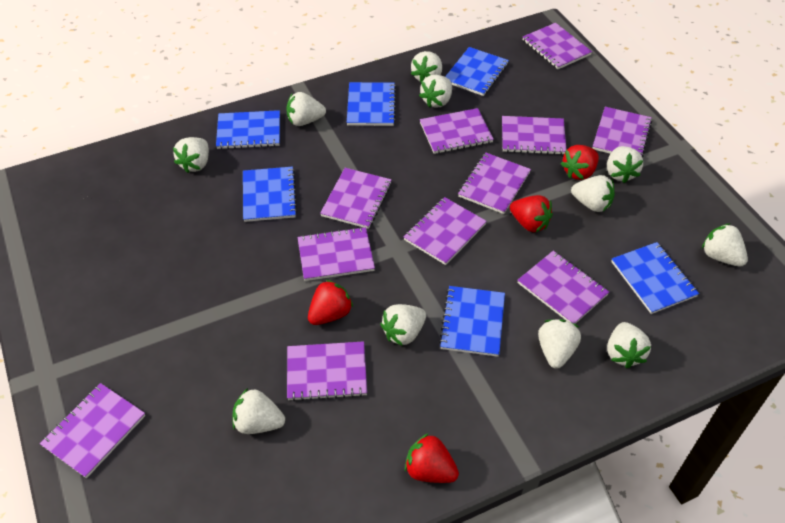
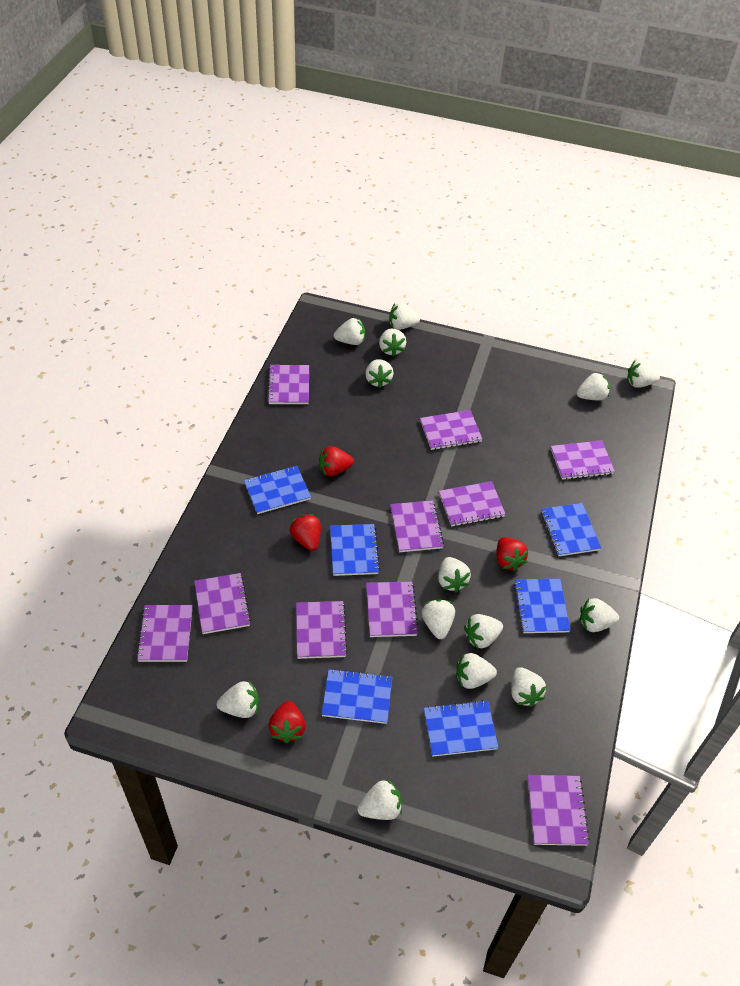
purple notebook: [40,383,145,478] [287,341,367,401] [297,227,375,281] [320,168,392,229] [404,197,487,265] [420,108,494,154] [458,153,531,214] [502,116,567,155] [518,251,609,324] [523,23,592,69] [592,107,652,158] = 11 -> [136,605,193,662] [194,573,251,634] [267,365,309,404] [296,601,348,659] [366,581,419,637] [390,500,444,552] [420,410,483,450] [439,481,506,526] [527,775,590,846] [551,440,615,480] = 10
white strawberry: [173,137,209,173] [232,388,285,434] [286,92,326,126] [380,304,426,346] [411,51,442,83] [419,75,452,108] [538,319,581,369] [571,175,615,212] [607,146,643,183] [607,322,651,368] [702,223,748,267] = 11 -> [217,681,259,718] [334,318,365,345] [357,779,402,820] [365,359,394,388] [379,329,406,357] [389,303,420,330] [421,599,455,639] [438,557,471,592] [456,653,497,689] [464,614,503,649] [511,667,546,707] [576,373,610,400] [580,598,619,632] [627,360,660,388] = 14

